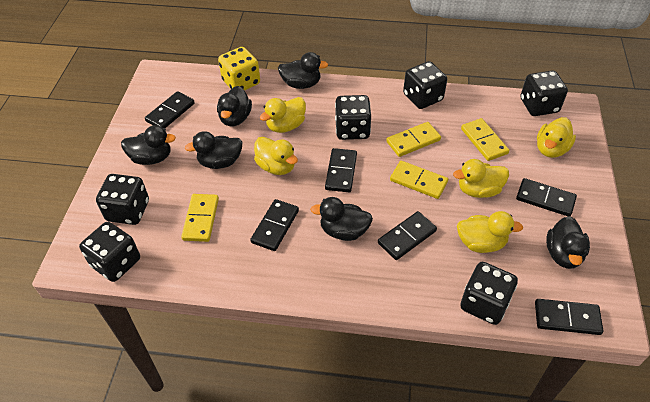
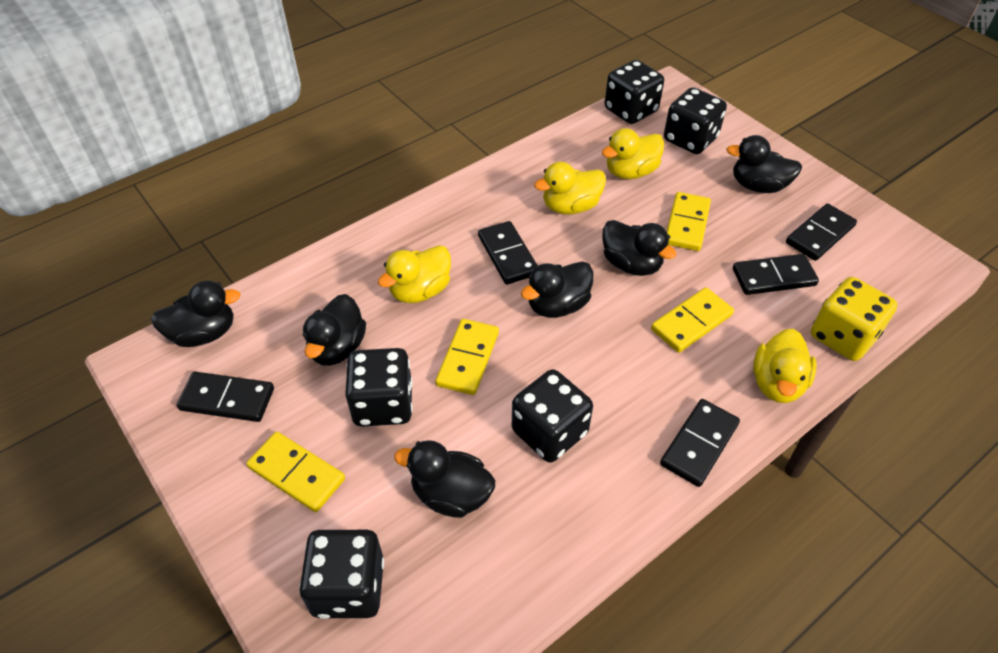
black dice: [79,222,140,282] [96,174,149,225] [335,95,371,140] [403,61,447,109] [460,262,518,325] [521,70,568,116] = 6 -> [299,530,384,619] [345,348,413,427] [512,369,593,463] [605,60,664,124] [664,87,727,154] = 5
black domino: [145,91,195,128] [250,199,299,251] [325,148,357,192] [378,211,437,260] [516,178,577,216] [535,299,603,335] = 6 -> [177,372,274,422] [478,221,538,285] [660,399,740,487] [733,254,819,295] [786,203,857,261] = 5
yellow duck: [254,137,298,175] [260,97,306,133] [453,159,509,198] [457,211,523,253] [537,117,576,158] = 5 -> [378,245,451,303] [534,161,606,215] [602,128,664,179] [753,329,816,403] = 4

